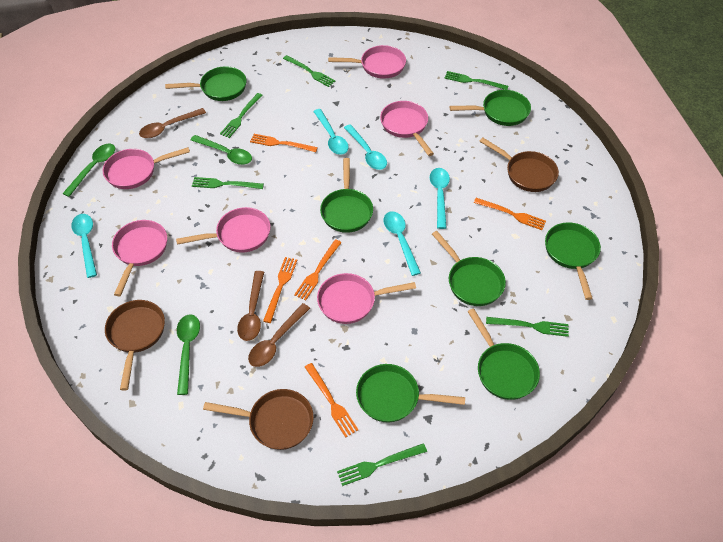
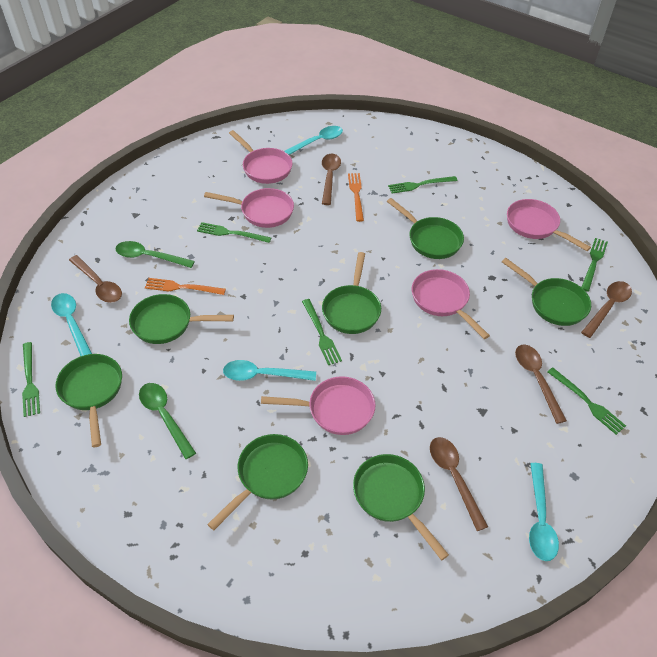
brown pan: [105,300,165,391] [203,389,314,450] [479,137,559,192] = 3 -> none = 0
brown spoon: [139,108,206,138] [237,271,264,341] [248,303,310,367] = 3 -> [69,255,122,303] [322,154,341,205] [430,437,488,531] [515,345,567,424] [581,281,632,338] = 5
green spoon: [62,143,115,197] [177,314,200,395] [191,135,252,165] = 3 -> [115,241,195,268] [139,383,196,459] = 2
orange fork: [250,134,318,152] [263,257,297,323] [294,239,342,301] [305,363,358,438] [474,198,546,230] = 5 -> [145,278,226,295] [348,173,364,222] = 2
pink pan: [103,147,190,189] [112,220,167,296] [176,207,271,253] [317,273,416,324] [328,45,406,79] [380,101,434,156] = 6 -> [204,188,294,228] [229,130,293,184] [261,376,376,435] [412,269,490,339] [507,199,591,251] = 5
turquoise spoon: [71,214,97,278] [313,109,349,155] [344,124,387,170] [384,211,421,276] [430,168,450,229] = 5 -> [51,293,92,356] [223,360,316,381] [284,126,343,155] [529,463,559,561] = 4

